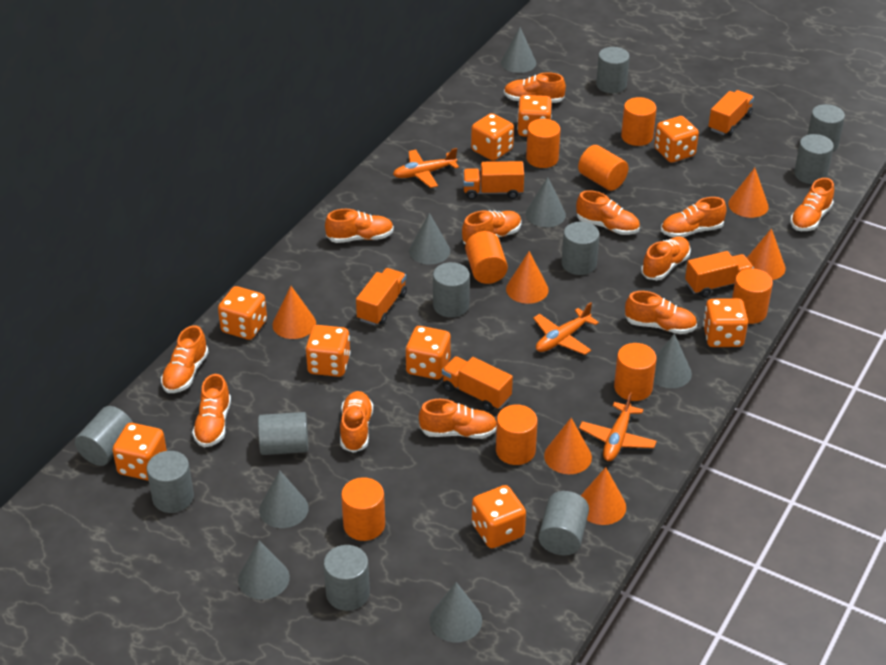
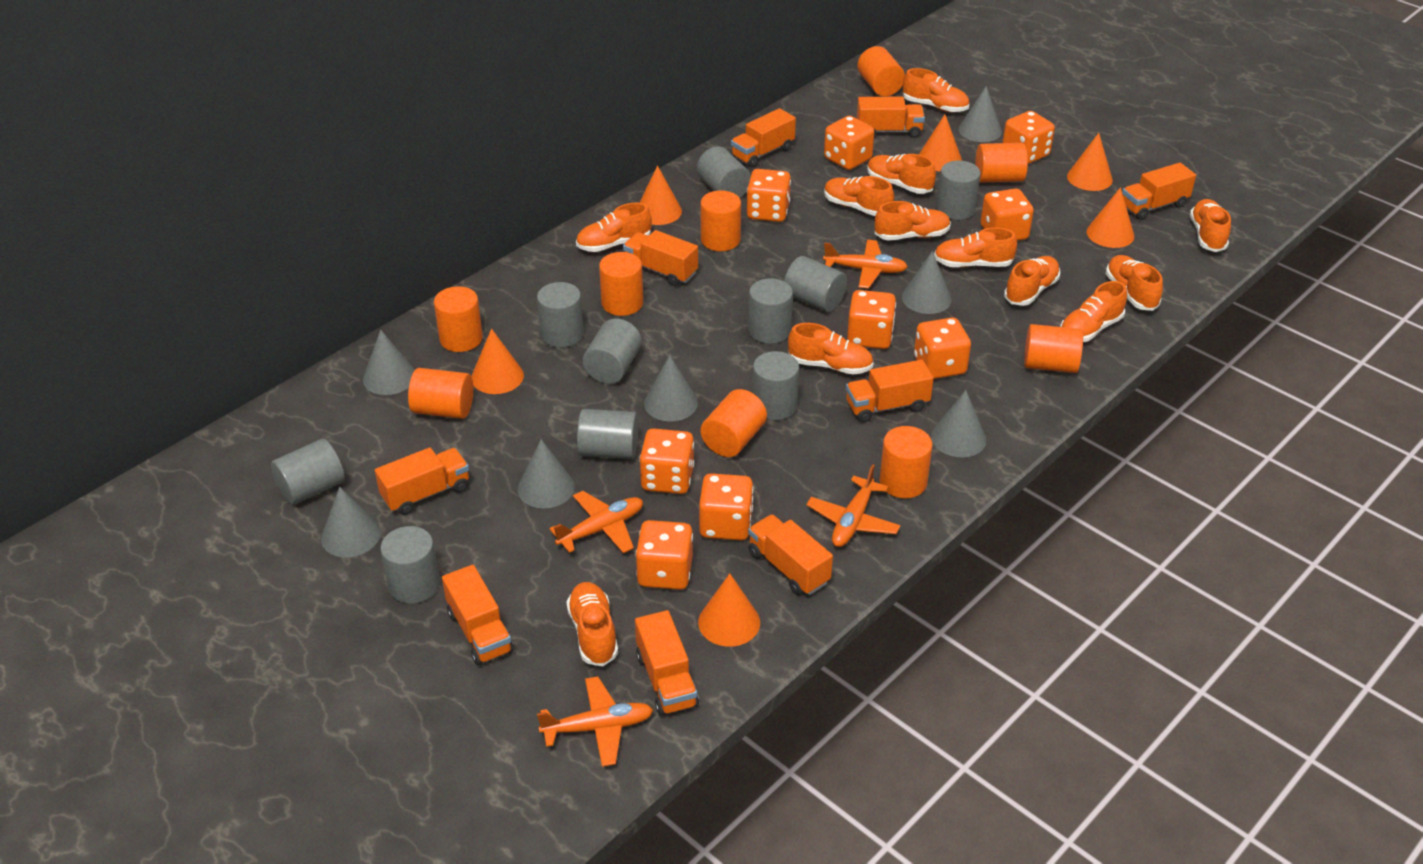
orange cylinder: [341,477,385,541] [465,231,508,284] [496,405,538,465] [526,119,561,168] [578,145,628,191] [614,343,657,401] [621,97,657,146] [732,268,773,324] = 8 -> [408,368,473,419] [434,286,483,352] [599,252,643,316] [701,190,741,251] [701,389,767,457] [857,46,905,96] [880,426,932,499] [975,143,1028,183] [1024,324,1083,373] = 9
orange plane: [393,148,459,188] [533,302,599,355] [579,392,657,461] = 3 -> [537,676,653,767] [549,491,643,553] [806,464,900,547] [823,240,908,289] = 4
orange truck: [356,268,407,325] [442,356,513,411] [463,161,524,199] [685,251,754,297] [708,90,754,136] = 5 -> [375,447,469,515] [442,565,514,665] [623,230,698,286] [635,610,699,716] [731,108,796,167] [748,514,833,595] [846,360,934,422] [857,97,925,138] [1122,163,1196,220] = 9

